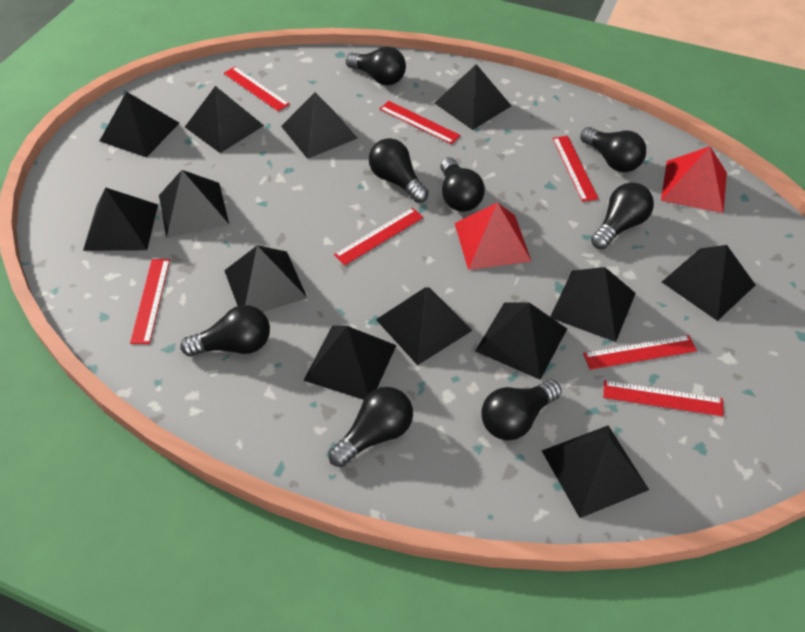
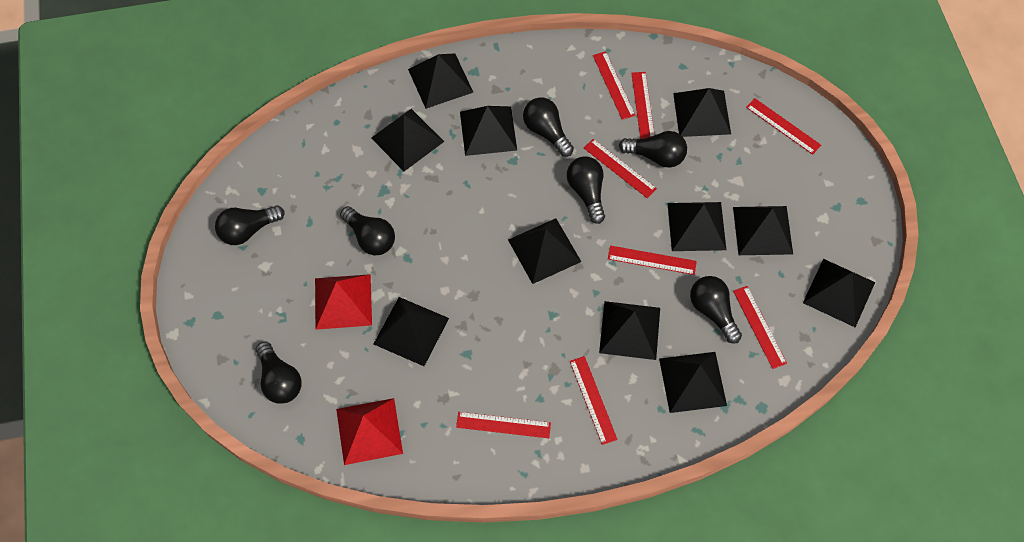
black light bulb: [180,305,270,356] [328,387,413,467] [346,47,406,85] [369,138,429,203] [440,157,485,212] [481,380,562,441] [580,127,646,172] [591,182,654,249] = 8 -> [215,205,284,245] [256,341,302,404] [340,206,395,255] [523,98,574,157] [567,157,605,224] [619,131,687,168] [690,276,742,344] = 7
black pyramid: [83,187,158,251] [100,91,179,158] [159,170,229,238] [185,86,264,153] [224,245,307,312] [281,92,358,159] [303,326,397,400] [376,287,472,365] [435,64,511,130] [475,302,567,380] [542,426,649,518] [550,267,636,342] [662,245,755,321] = 13 -> [371,109,444,171] [374,297,449,366] [408,53,473,109] [460,106,517,156] [508,218,581,284] [599,301,660,360] [659,352,727,413] [667,202,726,251] [673,88,731,137] [733,206,793,255] [803,259,875,327] = 11
red ruler: [130,259,170,344] [224,67,290,111] [334,208,424,265] [379,101,461,144] [553,136,599,202] [583,335,697,370] [603,380,724,417] = 7 -> [456,412,551,438] [570,356,618,445] [584,139,657,198] [593,51,635,120] [608,246,697,275] [631,72,655,139] [733,286,787,369] [746,98,821,155] = 8

